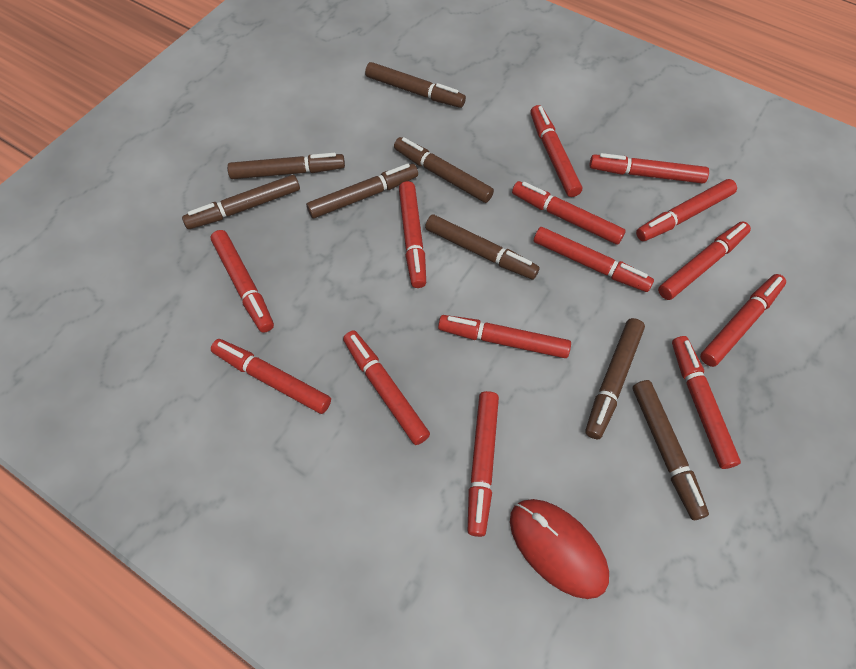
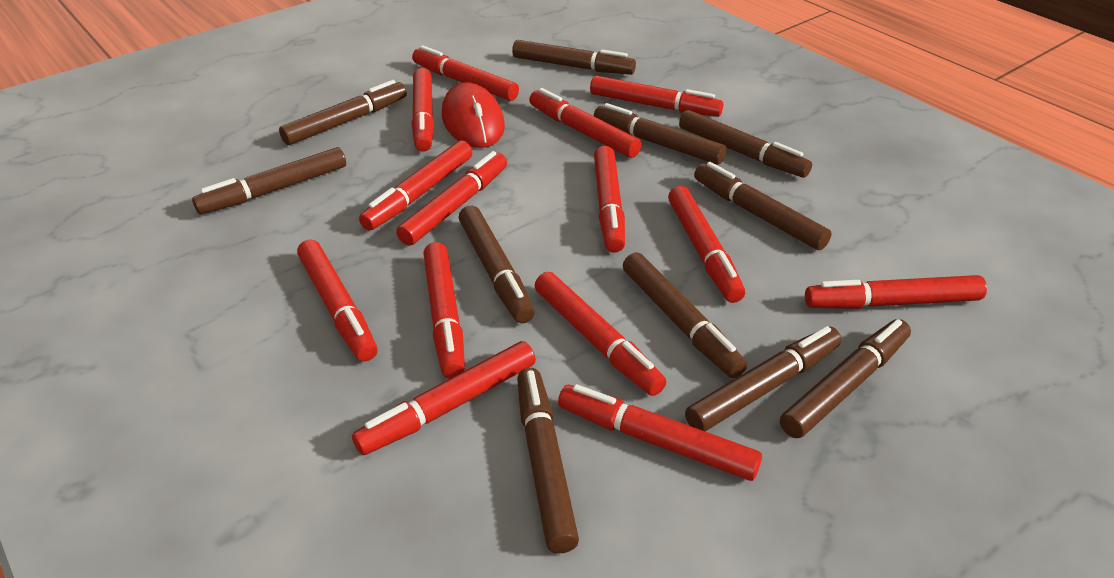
brown marker: [182,175,300,229] [227,153,345,179] [306,164,418,219] [365,62,466,108] [394,137,494,203] [425,214,540,279] [585,318,645,439] [633,380,709,520] = 8 -> [192,147,346,214] [279,80,407,145] [459,206,535,323] [512,40,636,75] [517,368,579,554] [594,103,727,165] [623,252,747,378] [679,110,812,178] [685,326,841,431] [694,162,832,250] [780,319,911,438] = 11

